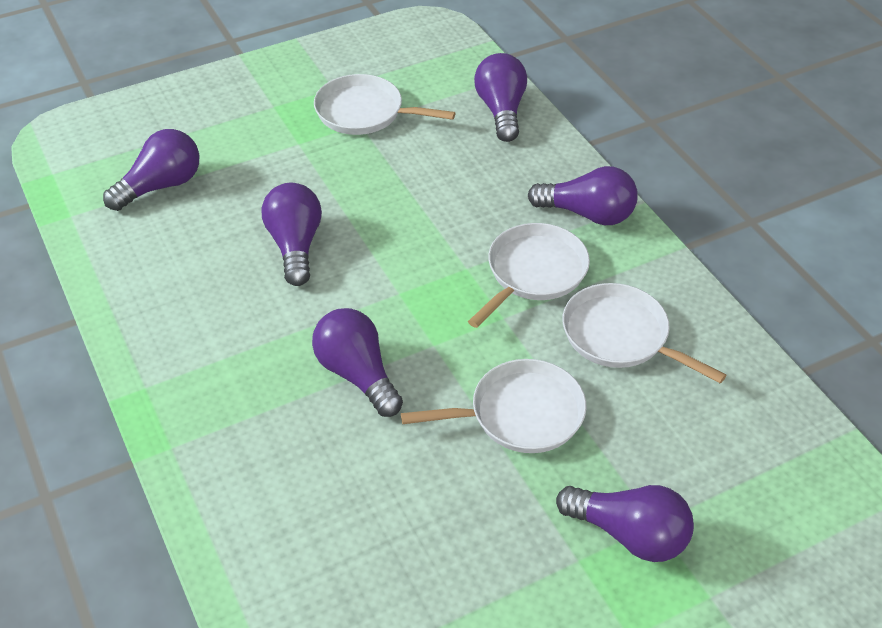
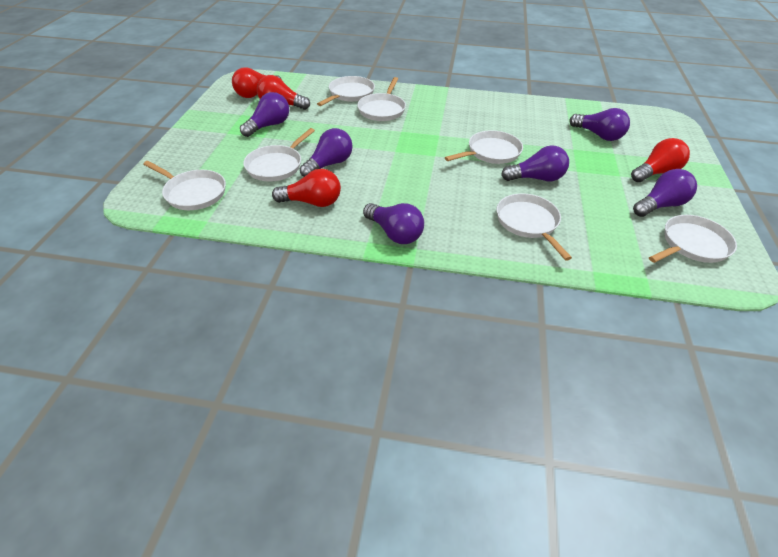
red light bulb: none = 0 -> [232,67,282,98] [257,75,310,110] [272,169,341,207] [631,138,690,182] = 4
white pan: [314,74,455,135] [401,359,586,453] [468,223,590,328] [562,283,726,383] = 4 -> [143,161,226,210] [243,128,315,182] [317,76,375,106] [357,77,406,121] [445,130,523,164] [497,193,572,261] [649,215,737,263] = 7

